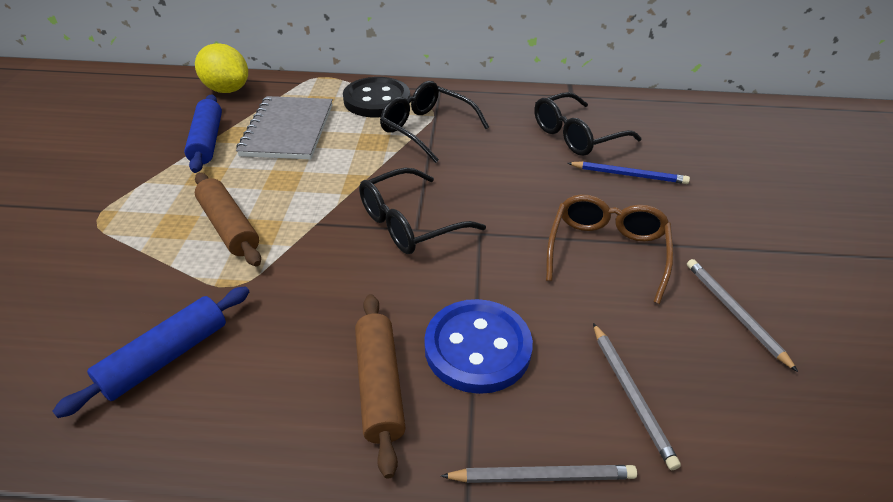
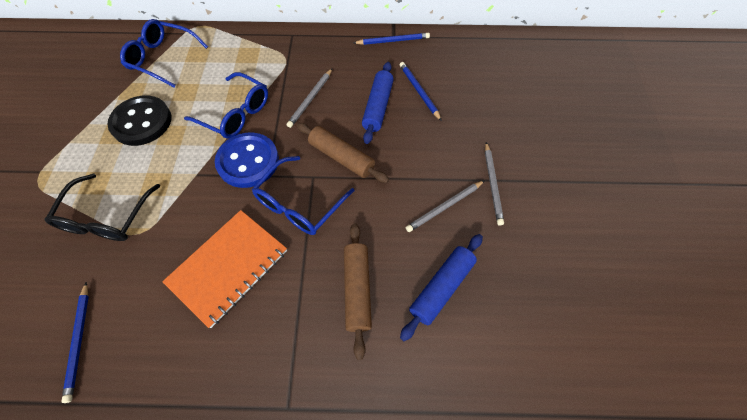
black glasses: [359,168,486,254] [380,81,489,163] [534,92,642,156] = 3 -> [44,174,160,241] = 1
blue glasses: none = 0 -> [120,19,208,87] [184,72,268,139] [252,156,354,235] = 3
blue pencil: [567,161,690,184] = 1 -> [61,282,89,403] [354,33,430,45] [400,62,442,121] = 3
brown glasses: [546,194,673,304] = 1 -> none = 0
grey notebook: [236,96,333,160] = 1 -> none = 0
orange notebook: none = 0 -> [162,210,287,328] = 1
yellow lemon: [195,43,248,93] = 1 -> none = 0

